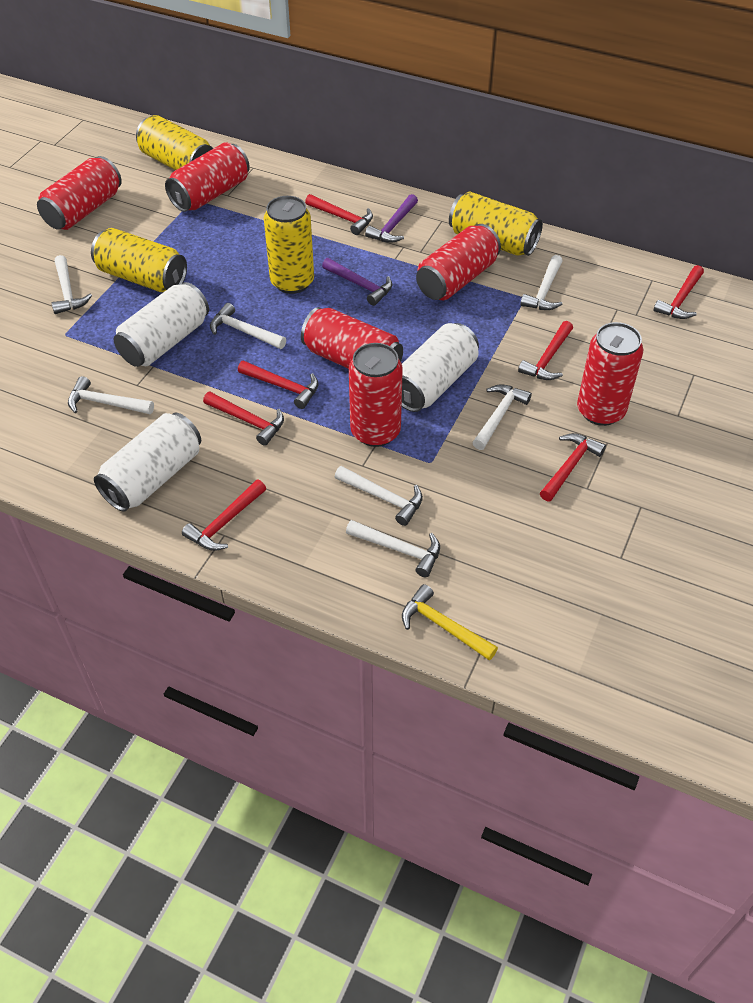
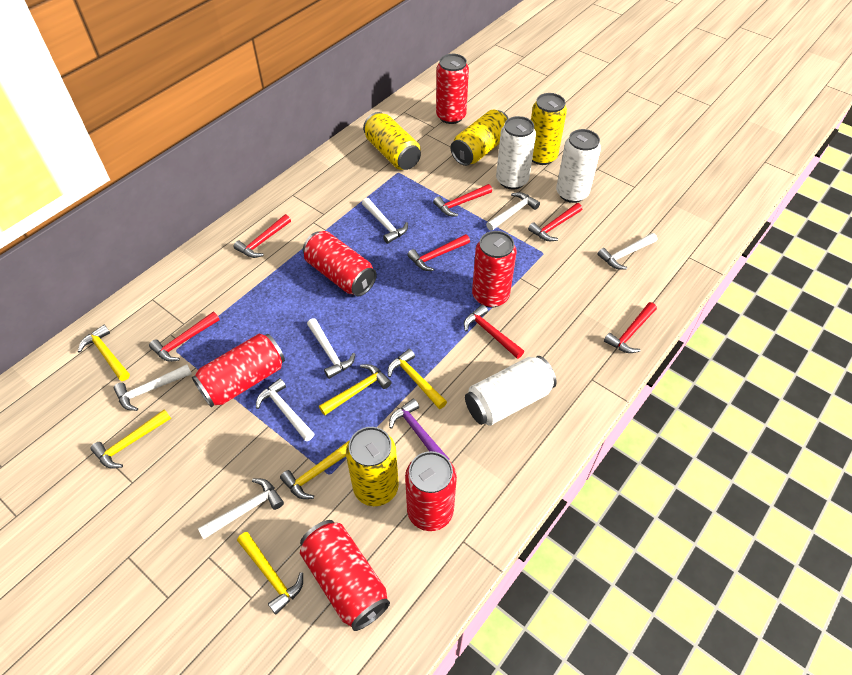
purple hammer: [322,258,392,306] [365,194,418,243] = 2 -> [389,398,450,460] = 1
yellow hammer: [402,584,498,661] = 1 -> [78,325,130,381] [90,409,171,469] [237,532,303,615] [280,440,350,499] [319,364,392,415] [388,349,447,409] = 6

